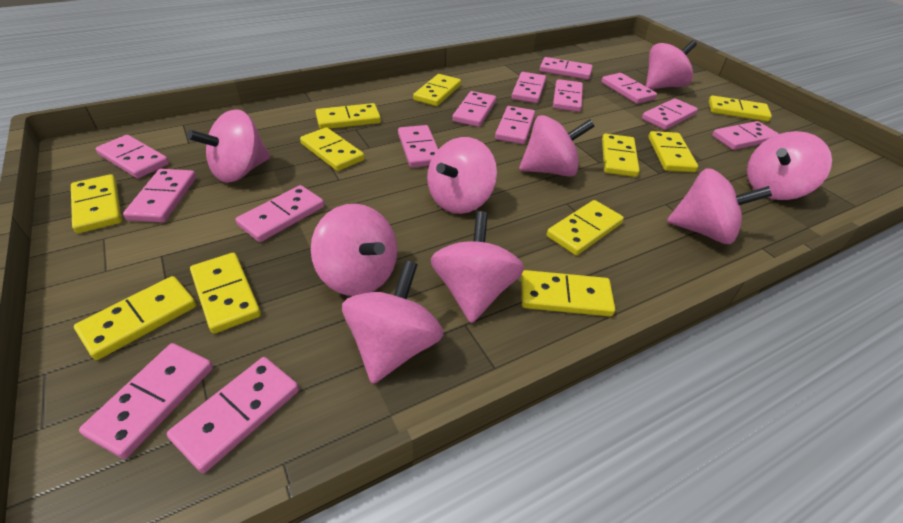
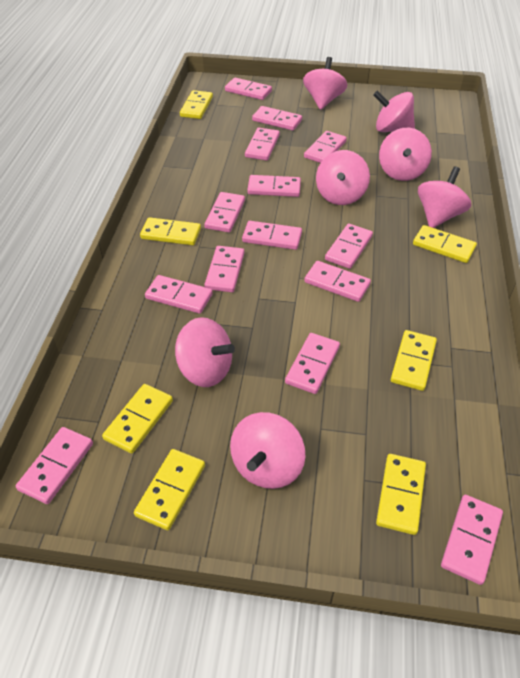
pink spinning top: [187,109,270,183] [311,204,397,296] [342,260,444,384] [427,137,497,214] [431,211,524,323] [519,115,595,177] [646,40,697,89] [667,168,772,244] [747,131,832,200] = 9 -> [175,317,235,387] [230,412,305,489] [303,57,347,110] [316,150,370,205] [373,90,415,132] [379,128,432,181] [418,166,471,228] = 7
yellow domino: [71,174,122,233] [74,276,196,360] [190,253,261,333] [300,127,364,171] [315,103,381,129] [413,74,461,106] [521,270,615,316] [547,200,624,255] [602,134,640,177] [648,131,698,172] [709,95,772,122] = 11 -> [102,384,173,454] [134,449,205,530] [140,217,201,245] [180,90,213,119] [376,454,426,535] [391,330,437,391] [413,225,477,263] = 7

